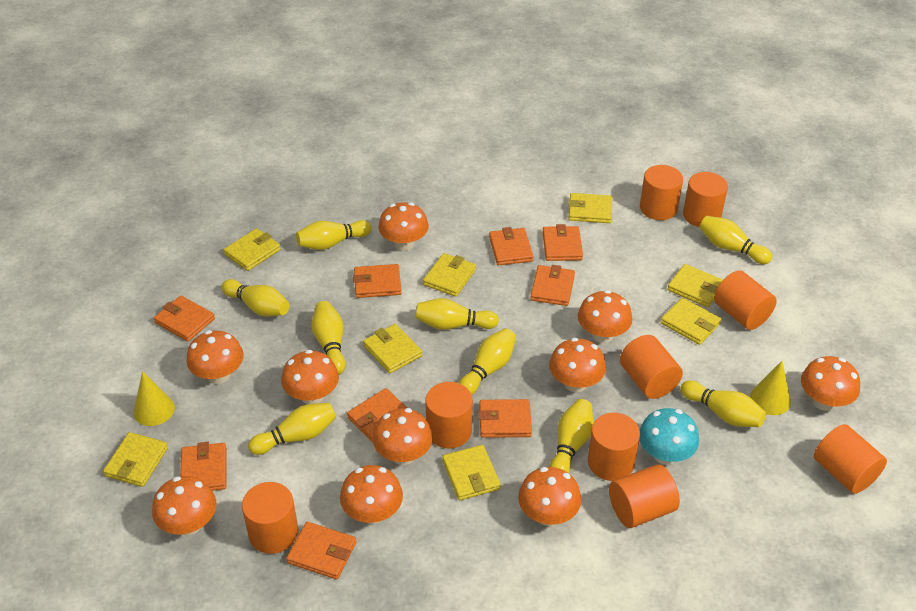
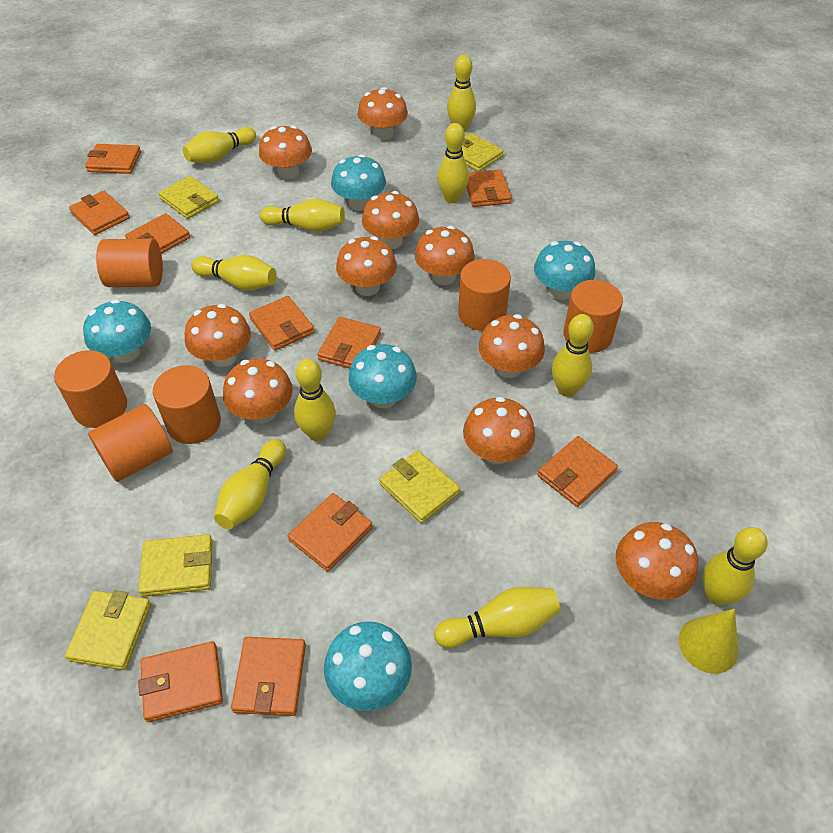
orange cylinder: [242,482,298,554] [425,382,473,448] [588,413,640,481] [609,464,680,528] [620,335,683,399] [640,165,683,220] [683,172,728,227] [714,270,777,330] [814,424,887,494] = 9 -> [54,350,127,428] [88,404,173,482] [96,238,163,287] [153,365,221,444] [458,259,511,331] [563,280,623,353] = 6
orange wallet: [154,296,215,341] [180,442,227,491] [286,522,356,580] [347,388,407,442] [353,264,401,298] [478,399,532,438] [489,227,534,265] [530,265,575,306] [542,224,583,261] = 9 -> [69,191,130,235] [85,144,141,174] [125,213,190,254] [138,641,223,722] [231,637,306,716] [249,296,314,351] [288,493,373,572] [317,317,381,368] [466,169,511,207] [537,436,618,507] = 10
turquoise mushroom: [639,408,699,465] = 1 -> [83,299,151,363] [324,621,412,711] [331,154,386,211] [348,344,417,408] [534,241,595,300] = 5
yellow bowling pin: [221,279,290,317] [248,403,336,455] [296,220,372,250] [312,301,346,375] [416,298,499,330] [459,328,516,395] [549,399,593,473] [680,380,766,427] [699,216,772,264] = 9 -> [183,127,256,163] [191,255,277,290] [214,439,286,529] [260,198,345,232] [294,359,336,441] [434,587,561,648] [437,123,469,203] [447,55,476,132] [552,314,594,397] [702,527,767,605] = 10
yellow cone: [133,371,175,426] [750,361,791,415] = 2 -> [679,609,739,674] = 1
yellow wallet: [103,432,168,487] [224,228,281,271] [363,324,422,373] [423,253,476,297] [442,445,501,500] [568,193,612,223] [661,298,721,345] [667,264,723,308] = 8 -> [65,590,151,670] [138,534,213,597] [159,176,219,219] [379,450,460,523] [446,133,503,172] = 5

